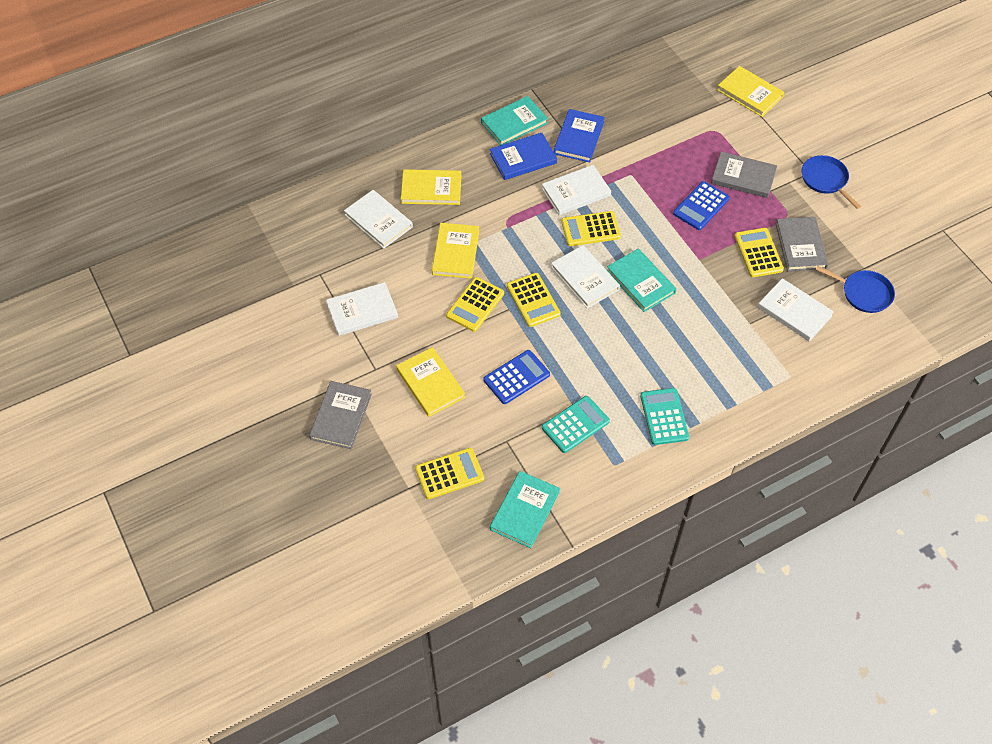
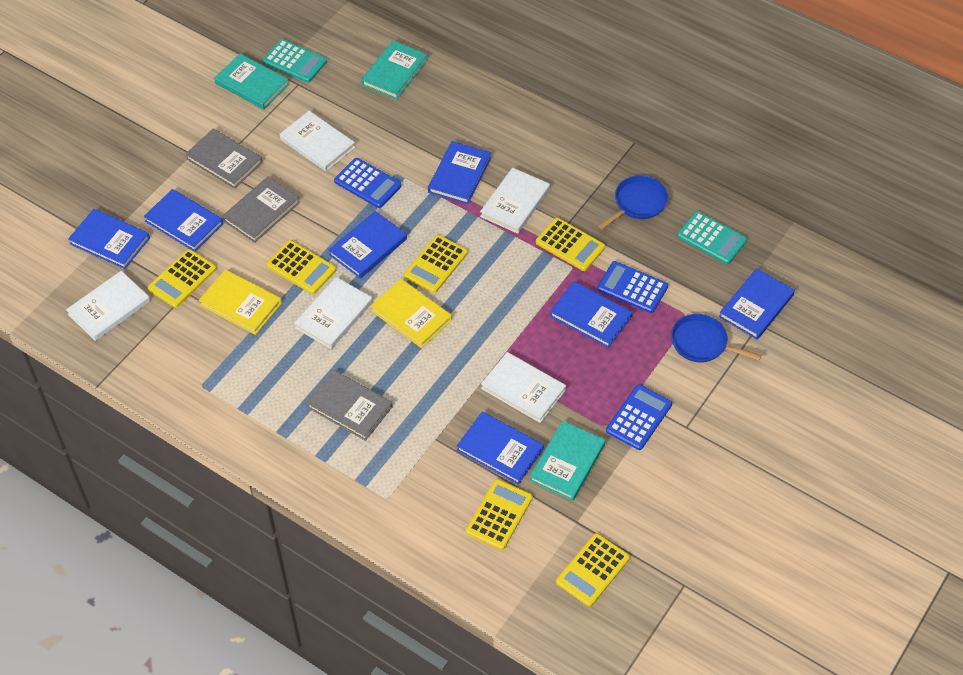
blue book: [490,133,557,180] [554,109,605,162] = 2 -> [68,209,150,269] [144,189,223,252] [329,211,407,279] [428,141,491,204] [457,412,544,485] [550,281,633,348] [719,268,795,340] = 7
blue calculator: [484,350,550,404] [673,181,730,230] = 2 -> [334,158,402,208] [597,261,668,313] [606,384,672,450] = 3
yellow book: [396,347,466,417] [401,169,461,205] [432,223,479,279] [717,66,784,117] = 4 -> [199,270,282,335] [370,279,452,348] = 2
yellow calculator: [415,448,484,499] [446,277,504,332] [507,273,561,327] [561,211,621,246] [734,228,784,277] = 5 -> [148,249,217,308] [266,240,336,294] [404,235,468,293] [466,479,533,550] [536,218,605,271] [556,533,630,607] = 6

